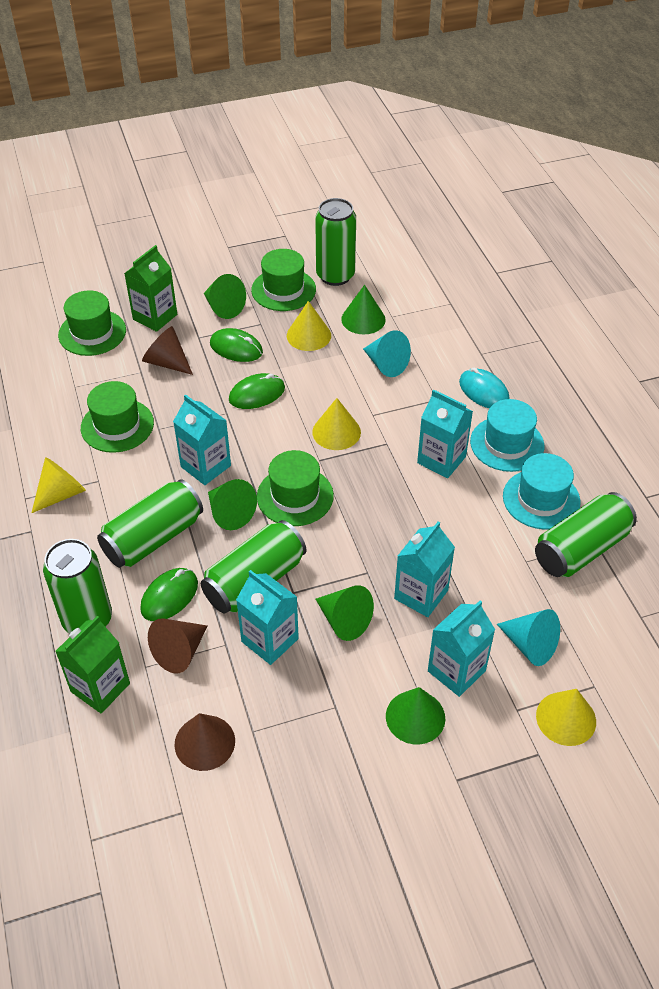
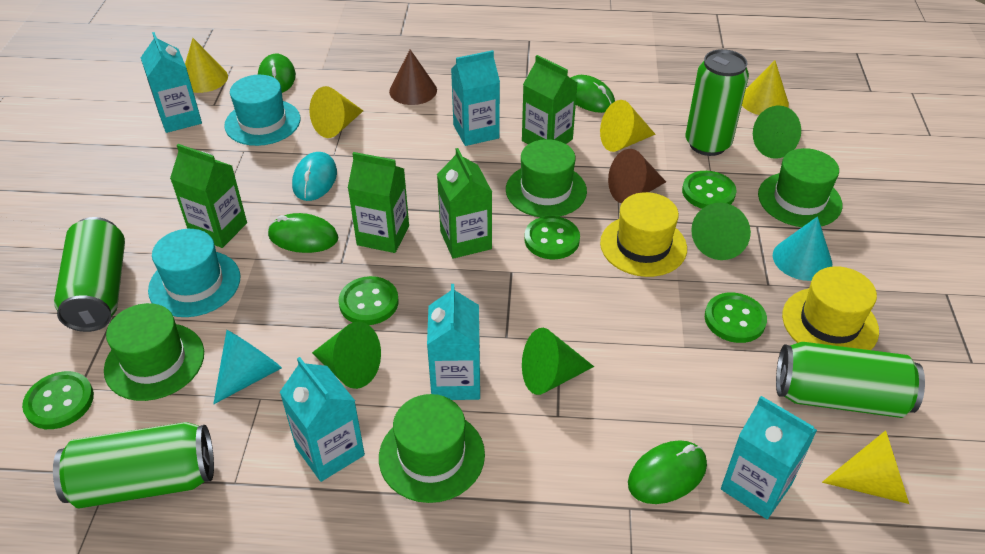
brown cone: [142,326,193,375] [148,618,207,674] [175,713,235,771] = 3 -> [389,49,437,105] [608,149,666,203] = 2
green button: none = 0 -> [22,371,94,429] [339,276,399,325] [524,216,580,259] [682,171,736,209] [705,293,767,343] = 5
green can: [43,539,112,633] [97,479,203,568] [201,520,306,614] [315,198,356,286] [535,492,637,577] = 5 -> [53,422,214,509] [54,217,125,332] [686,49,749,156] [776,342,925,418] = 4
green carton: [55,616,130,713] [124,245,177,332] = 2 -> [170,144,247,248] [348,152,409,253] [437,148,492,259] [522,55,577,144] = 4
green cone: [204,274,246,319] [208,479,257,530] [316,585,374,641] [341,285,386,334] [386,687,445,744] = 5 -> [312,322,381,389] [522,328,594,395] [691,203,751,260] [753,106,801,159] = 4
green mouse: [140,568,198,621] [210,328,263,362] [229,373,285,409] = 3 -> [258,54,296,93] [268,213,338,253] [570,75,615,113] [628,440,707,504] = 4
yellow cone: [31,457,86,513] [287,301,331,351] [312,398,361,450] [536,689,596,746] = 4 -> [185,38,228,93] [309,86,363,138] [600,100,656,152] [742,60,789,115] [822,430,909,504] = 5
yellow hat: none = 0 -> [600,192,687,277] [782,266,879,350] = 2

